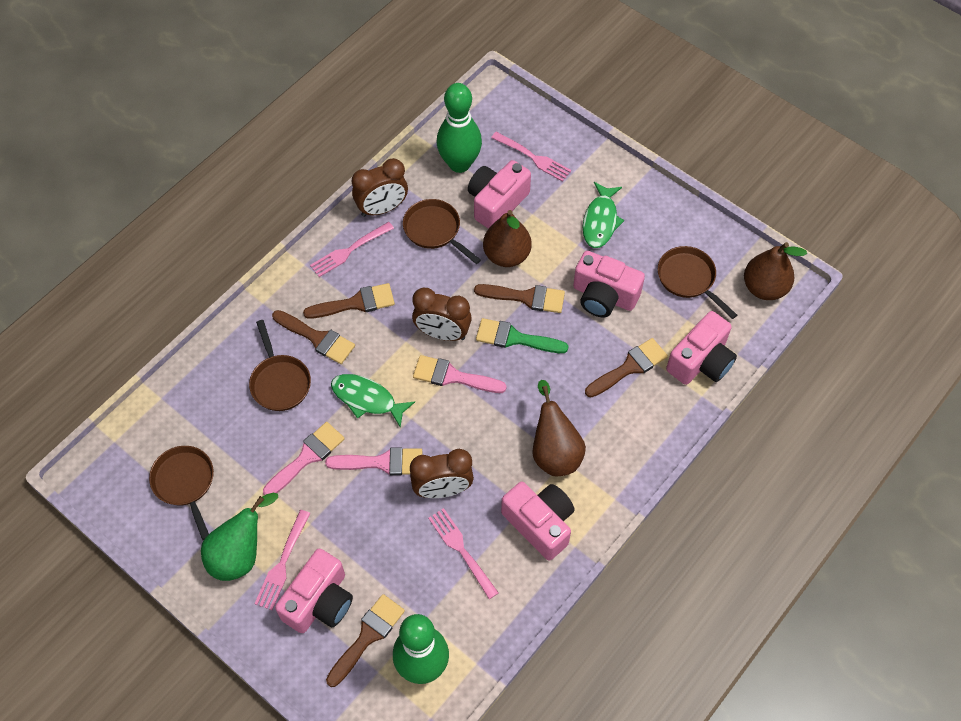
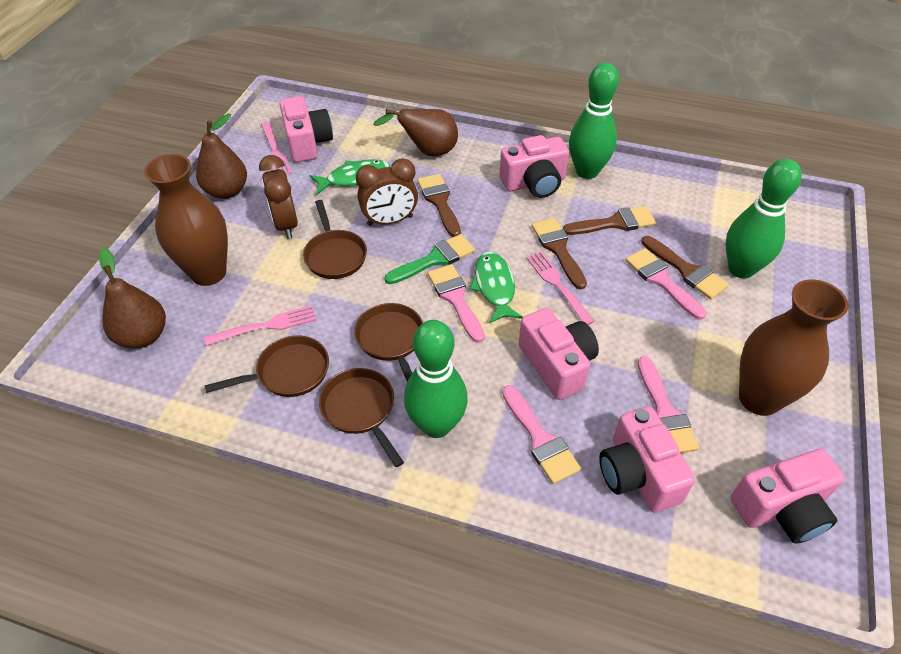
brown brush: [272,310,355,364] [303,283,395,319] [326,594,405,687] [474,284,565,313] [585,338,668,397] = 5 -> [417,174,461,237] [532,218,587,290] [563,206,656,235] [641,236,729,299] = 4
brown clock: [352,158,408,217] [410,449,474,498] [412,288,472,341] = 3 -> [259,155,298,239] [356,158,418,226] = 2
brown vase: none = 0 -> [144,154,228,286] [739,279,849,416] = 2
green bowling pin: [393,614,449,684] [437,83,482,173] = 2 -> [404,320,468,438] [569,63,619,179] [726,159,802,279] = 3
green pear: [201,493,278,581] = 1 -> none = 0
pink brush: [263,422,345,495] [325,447,422,475] [413,355,507,393] = 3 -> [428,264,485,343] [502,385,581,484] [625,248,706,320] [638,356,699,453] = 4
pink fork: [254,510,310,610] [310,222,394,277] [428,508,499,599] [491,132,571,182] = 4 -> [204,305,316,346] [261,121,292,175] [526,251,595,325] = 3

